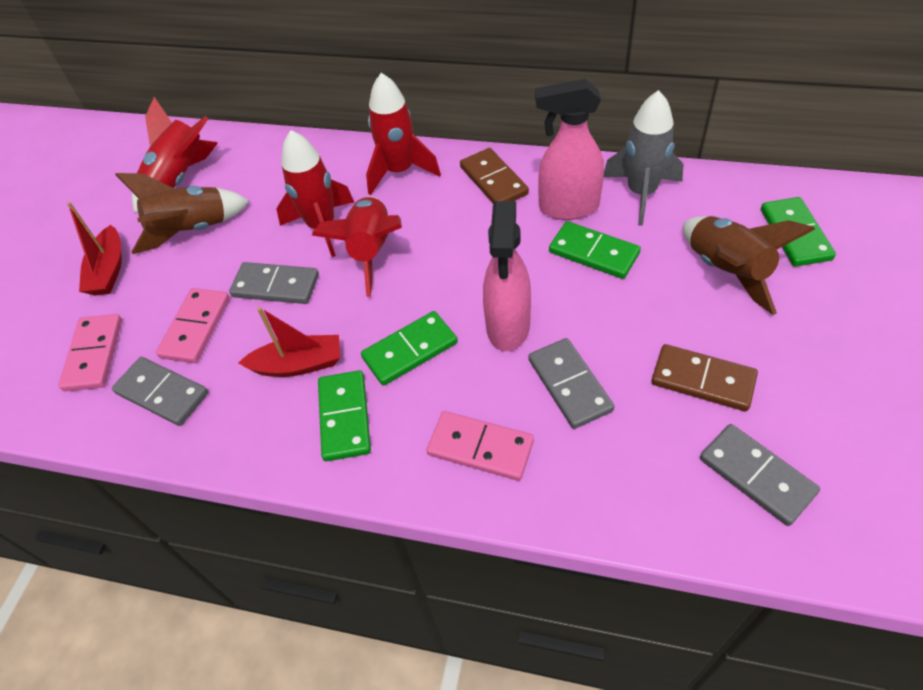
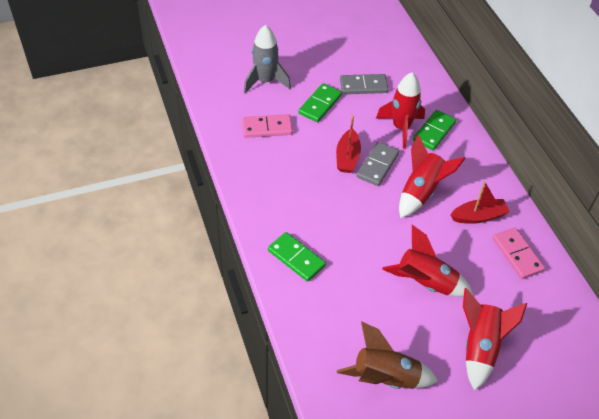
brown domino: [460,148,529,204] [651,344,758,411] = 2 -> none = 0
brown rocket: [115,173,249,254] [683,216,815,315] = 2 -> [337,321,438,389] = 1
green domino: [318,370,371,461] [361,311,458,386] [549,221,641,279] [761,197,836,267] = 4 -> [268,232,326,282] [298,83,342,122] [413,110,456,150] = 3
grey domino: [112,357,208,426] [229,262,319,304] [528,338,614,429] [700,424,820,526] = 4 -> [340,74,388,94] [356,142,399,186] = 2
pink domino: [58,314,122,391] [156,288,230,363] [427,411,534,481] = 3 -> [242,114,293,138] [493,227,545,279] = 2
pink spray bottle: [483,201,531,351] [535,79,604,220] = 2 -> none = 0

